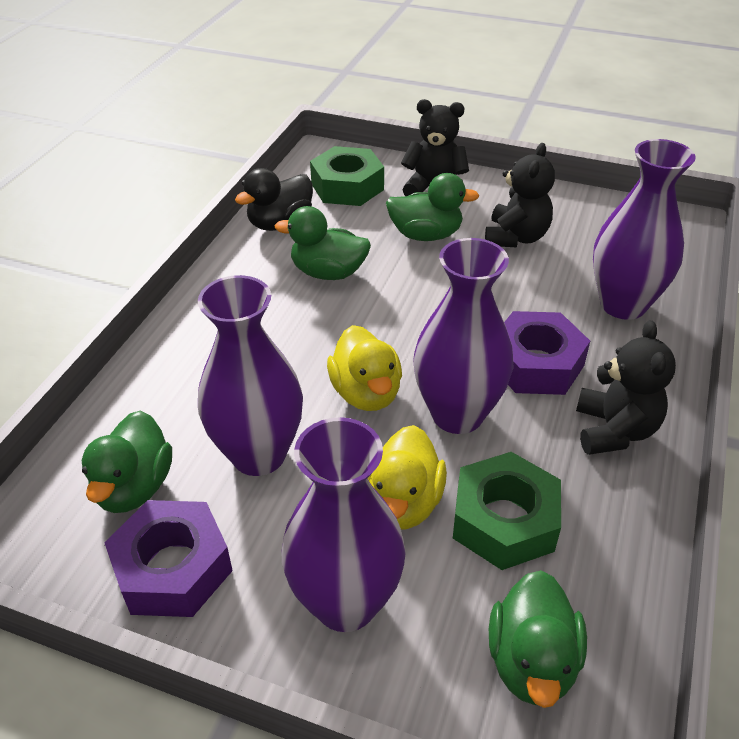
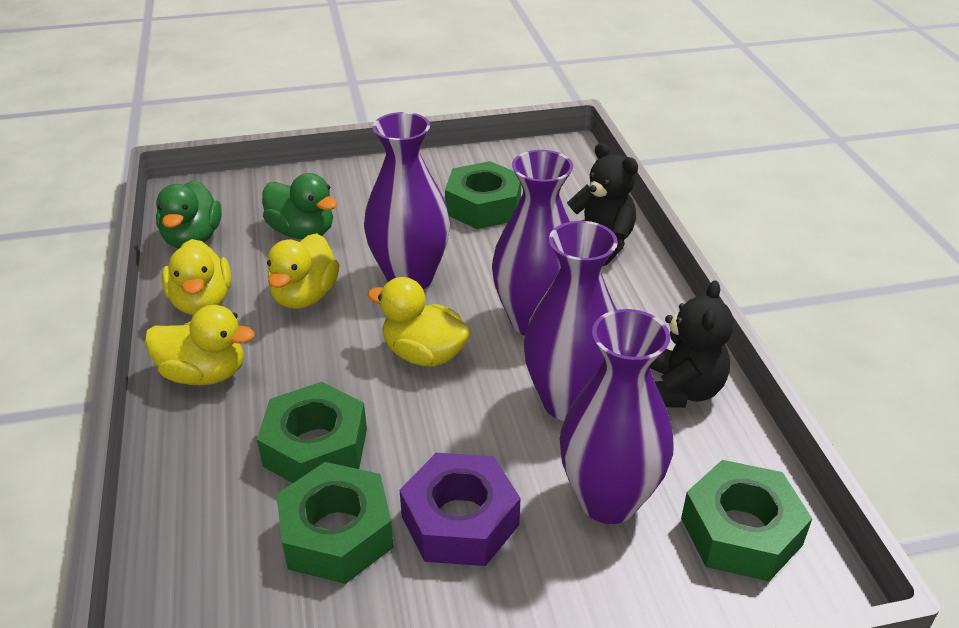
black duck: [235,168,313,231] = 1 -> none = 0
black teddy bear: [401,99,469,196] [485,143,555,247] [576,320,676,455] = 3 -> [567,143,638,266] [650,280,734,408] = 2
green duck: [81,411,172,513] [274,206,371,280] [386,173,479,241] [489,570,587,708] = 4 -> [156,180,222,248] [262,173,338,239] = 2
green nut: [310,146,384,206] [453,452,561,570] = 2 -> [257,382,367,483] [276,462,394,584] [445,161,521,229] [681,460,813,581] = 4
purple nut: [104,500,233,617] [504,311,590,395] = 2 -> [400,453,521,566] = 1
yellow duck: [327,325,402,411] [367,425,447,529] = 2 -> [145,305,255,385] [161,239,231,315] [267,233,339,309] [367,277,471,367] = 4

